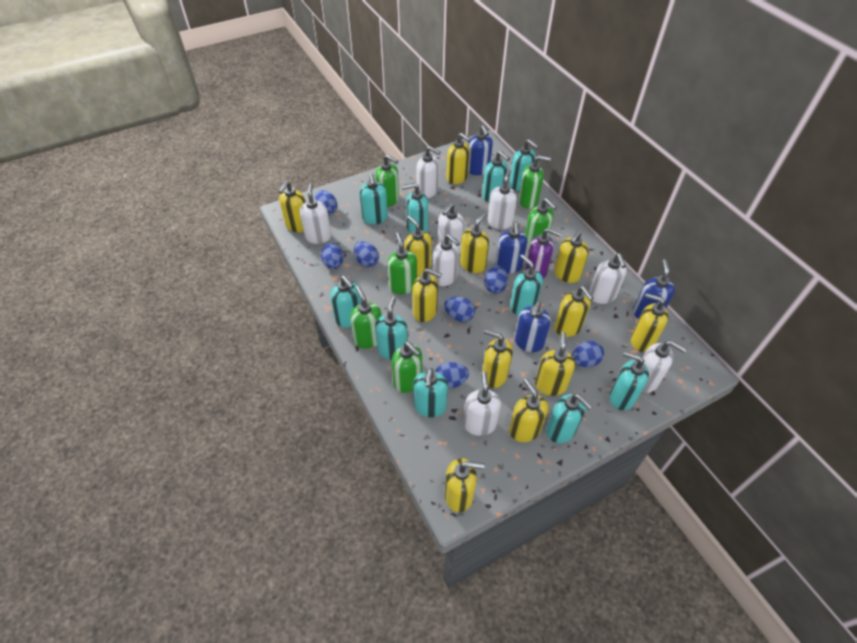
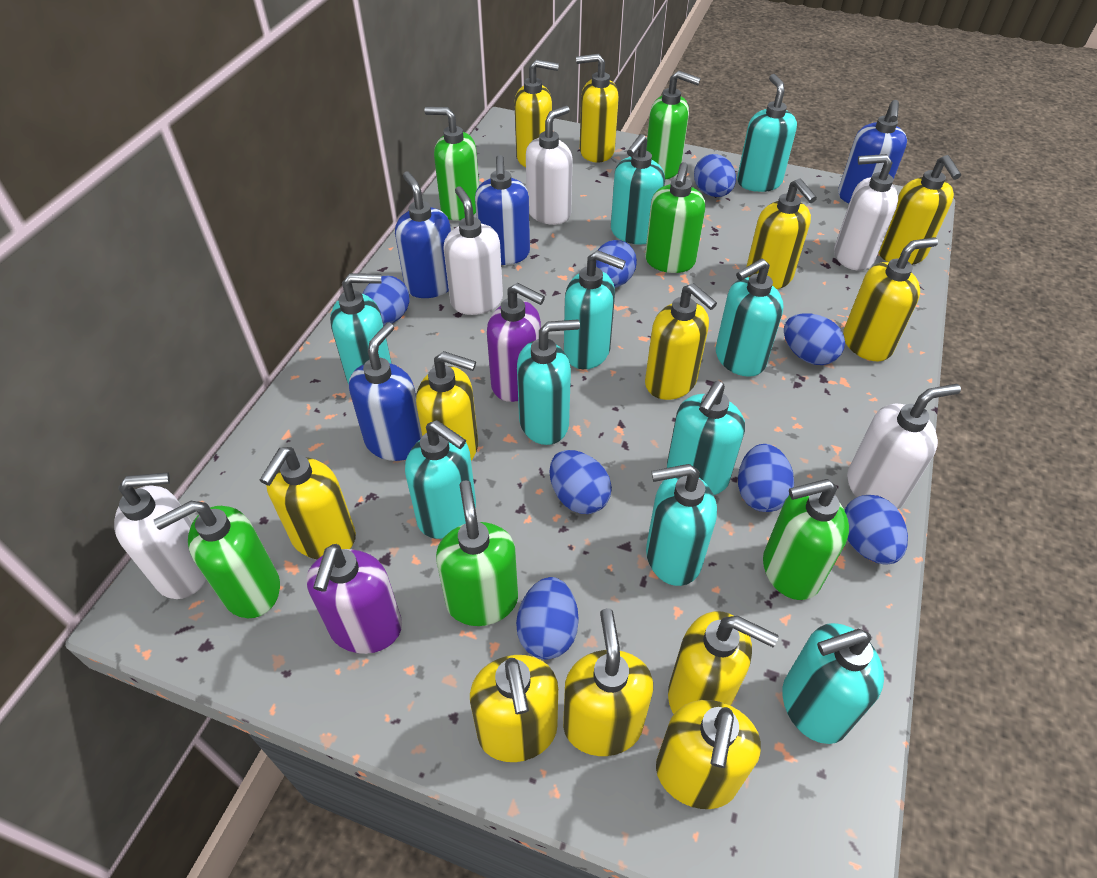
blue egg: [315,190,337,215] [321,243,344,269] [354,241,379,267] [435,362,469,389] [444,297,475,322] [484,265,508,294] [572,341,604,367] = 7 -> [363,275,410,326] [516,577,579,659] [549,450,612,514] [596,240,637,288] [694,154,736,197] [738,444,794,512] [784,313,845,365] [845,495,908,565] = 8
purple soap dispenser: [525,228,562,279] = 1 -> [306,544,402,654] [487,283,545,402] = 2
white soap dispenser: [299,183,332,244] [416,146,441,198] [433,234,460,286] [438,203,465,253] [463,371,501,436] [487,170,517,229] [589,253,627,304] [642,341,687,393] = 8 -> [114,472,207,599] [443,186,503,315] [526,106,573,225] [834,154,898,271] [847,384,961,509] = 5

